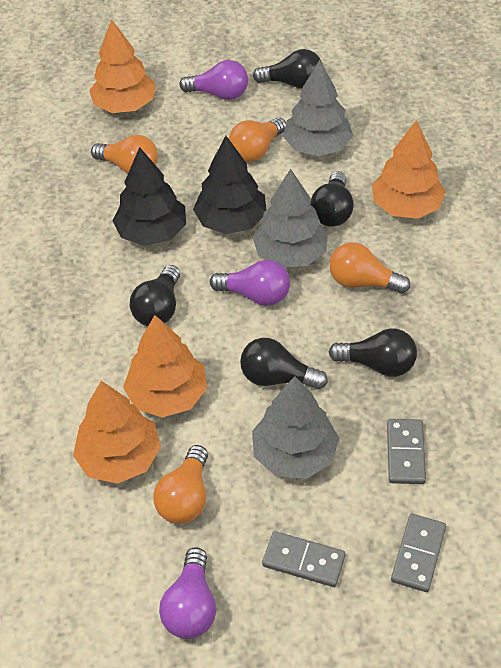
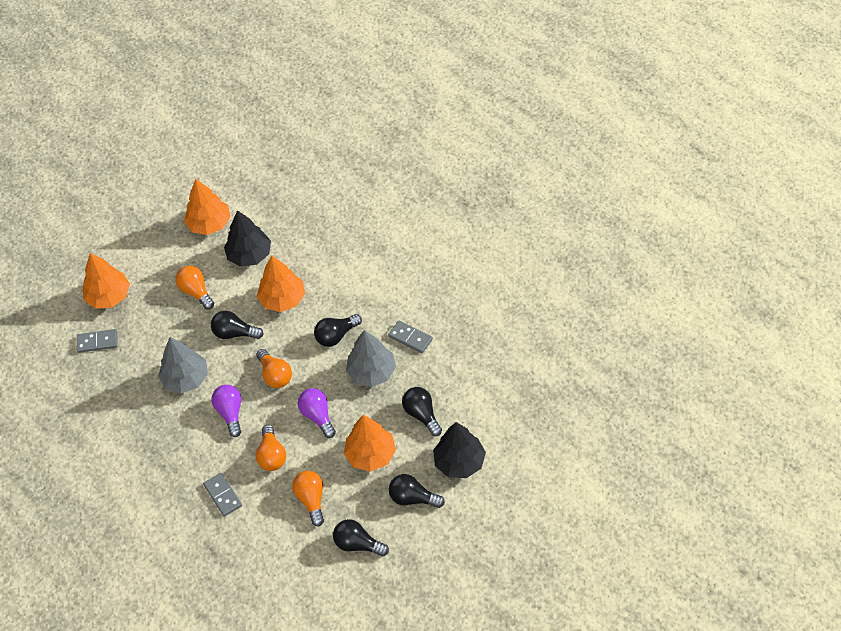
grey tree: [252,168,328,267] [252,376,339,479] [283,60,353,156] = 3 -> [158,337,208,393] [346,330,396,387] = 2
purple light bulb: [159,547,216,639] [180,60,248,100] [210,260,290,306] = 3 -> [211,385,241,437] [298,388,336,438] = 2

